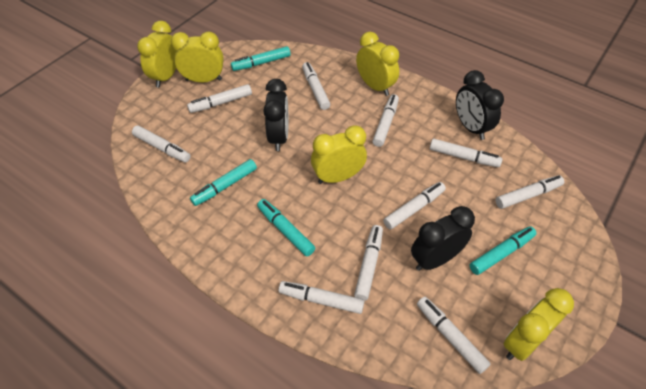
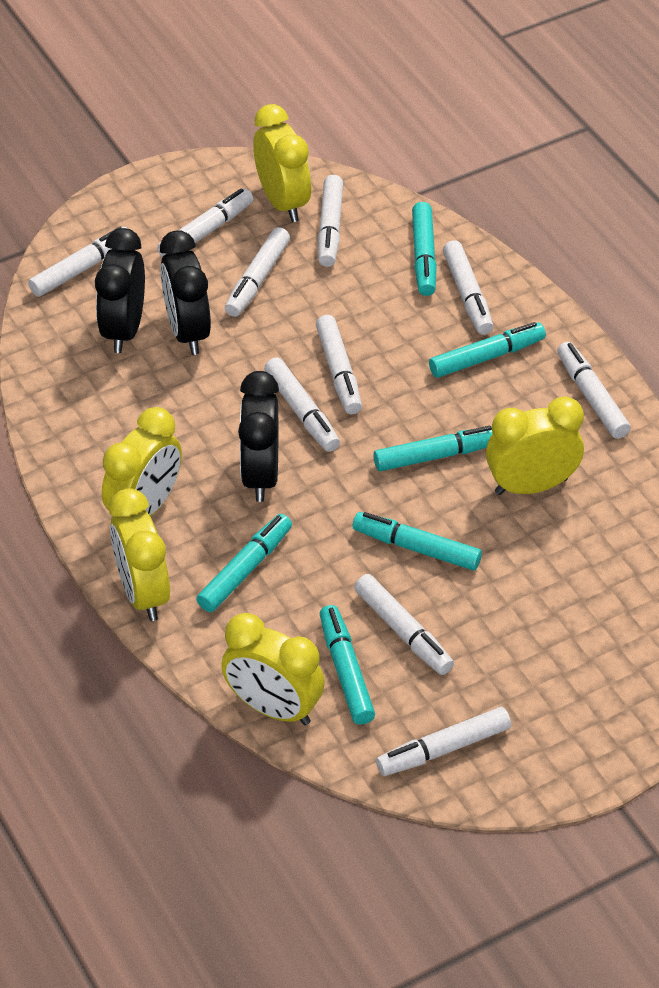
turquoise marker: [190,159,257,206] [231,46,291,71] [257,199,315,256] [469,226,536,275] = 4 -> [197,514,292,612] [320,605,375,725] [352,512,482,571] [373,426,493,471] [412,202,437,296] [429,322,546,378] = 6

